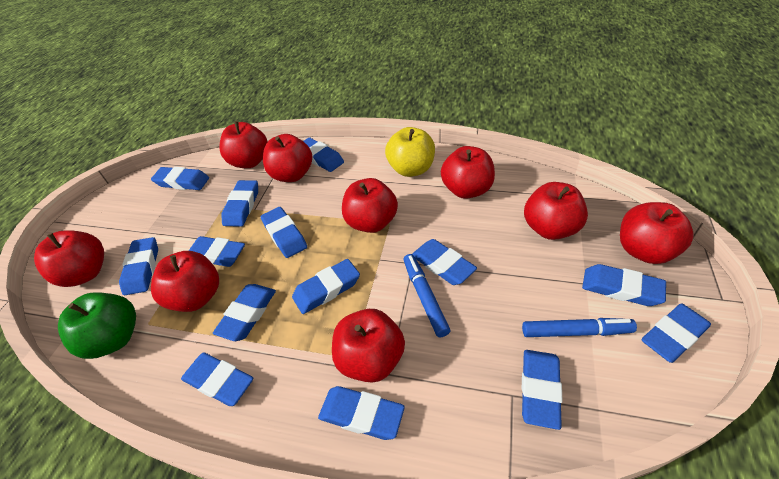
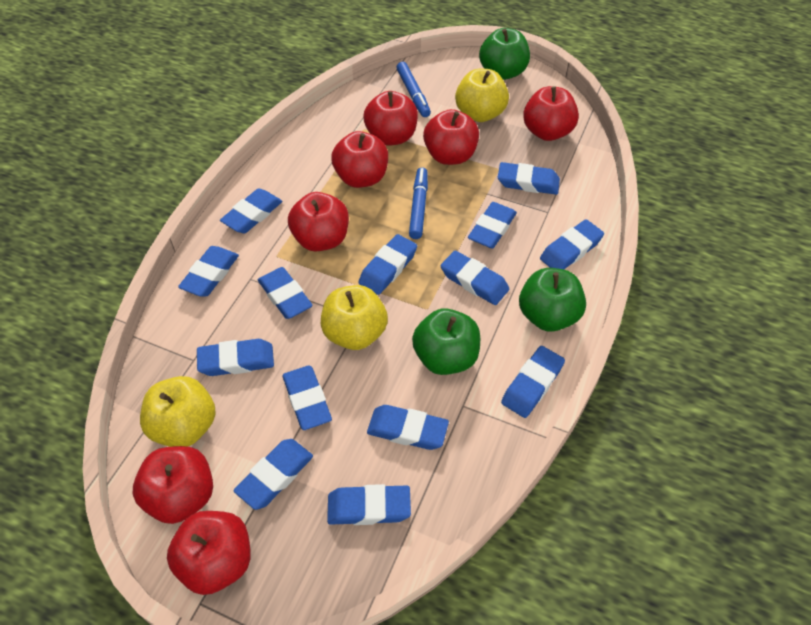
green apple: [58,292,136,359] = 1 -> [412,308,480,375] [479,28,530,80] [519,268,586,332] = 3
red apple: [34,230,104,287] [151,251,219,312] [220,121,268,168] [263,134,312,182] [332,309,405,383] [342,178,398,233] [441,146,495,199] [524,182,588,240] [620,202,694,264] = 9 -> [133,446,213,524] [167,511,251,595] [288,192,349,251] [331,131,388,188] [364,91,418,146] [423,109,479,165] [523,86,579,141] = 7
yellow apple: [385,127,435,177] = 1 -> [140,376,216,447] [321,285,388,350] [455,69,509,122] = 3

